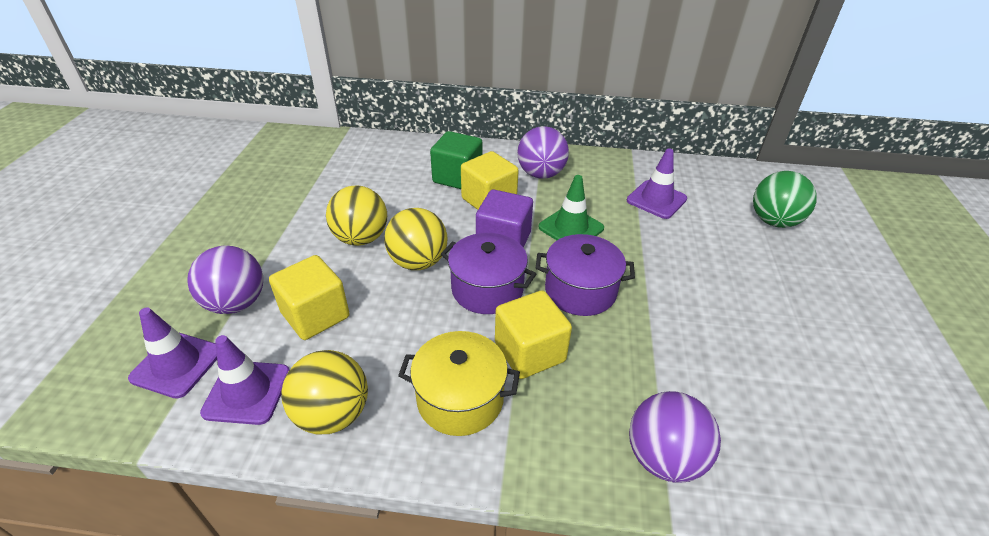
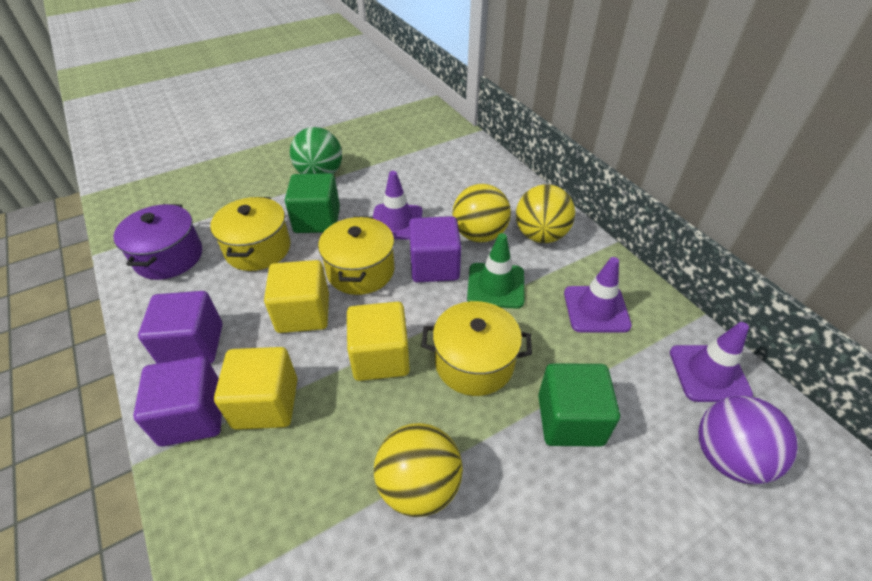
green cube: [430,131,482,189] = 1 -> [285,173,340,233] [538,363,620,447] = 2
purple ball: [187,246,263,314] [517,126,569,179] [629,391,721,483] = 3 -> [699,396,798,484] = 1
purple cube: [476,190,533,248] = 1 -> [133,356,222,446] [138,291,222,364] [409,216,461,282] = 3
purple pot: [441,233,536,314] [536,234,635,316] = 2 -> [113,204,202,280] = 1
yellow pot: [398,331,520,436] = 1 -> [210,197,291,271] [318,216,394,295] [421,301,532,396] = 3

